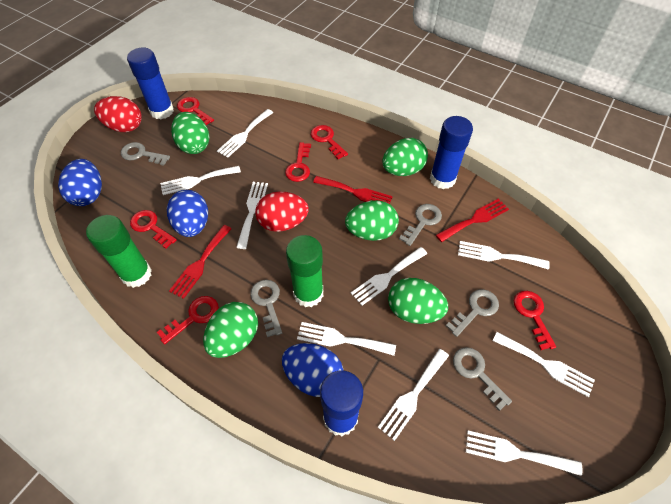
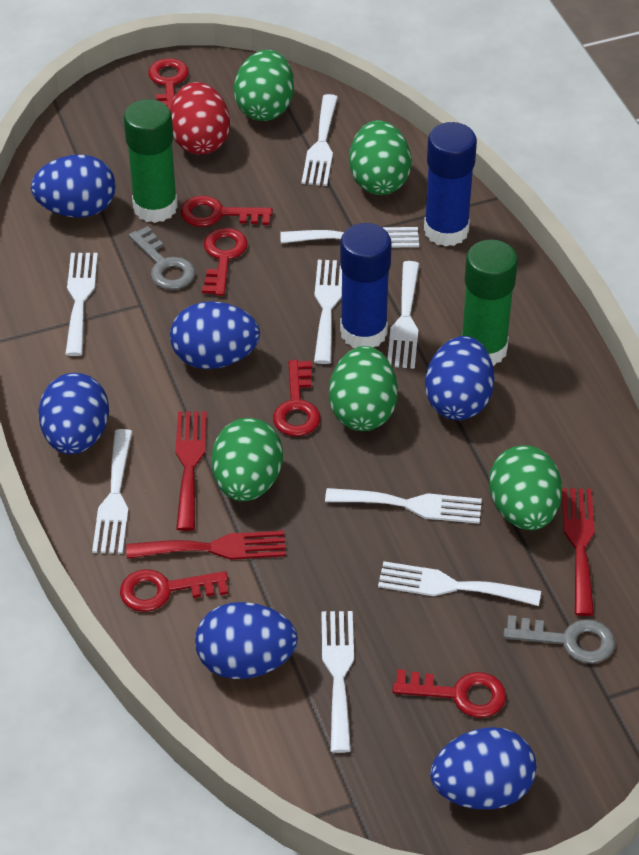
blue egg: [58,159,102,206] [167,190,208,237] [282,343,344,397] = 3 -> [31,155,116,218] [38,373,109,454] [170,301,260,369] [195,602,298,679] [425,336,494,420] [430,727,536,809] = 6
blue glue stick: [127,48,174,119] [320,370,363,436] [430,116,473,189] = 3 -> [340,223,392,348] [424,122,477,247] = 2
grey key: [121,142,170,166] [250,280,282,337] [399,204,442,246] [446,289,499,337] [453,347,512,411] = 5 -> [129,226,195,290] [503,615,615,664] = 2
red egg: [94,96,142,132] [255,192,309,232] = 2 -> [170,82,230,155] = 1

